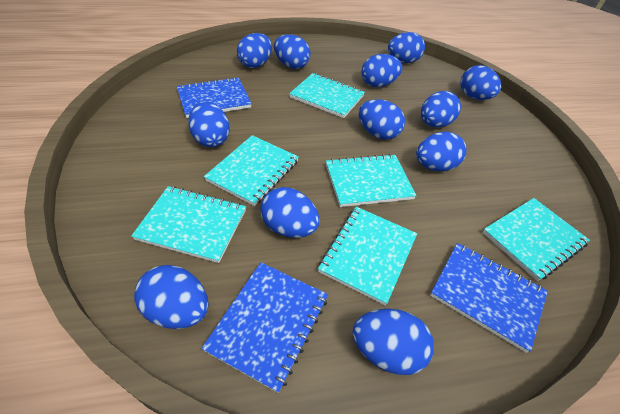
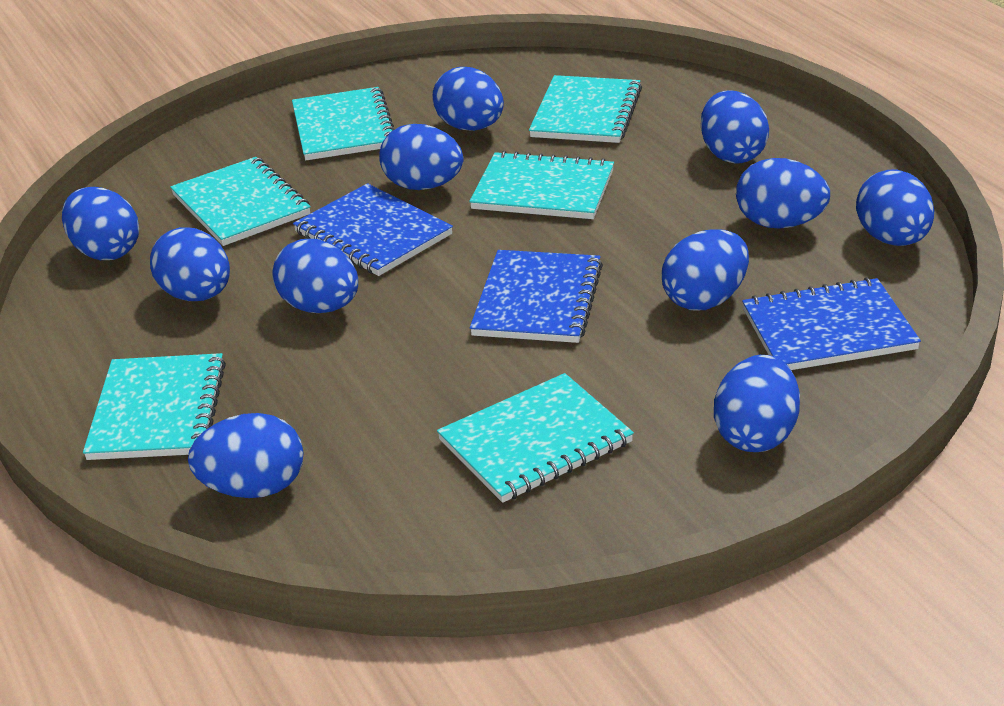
blue egg: [134,265,209,329] [188,101,230,147] [237,33,272,68] [260,187,319,238] [274,34,311,69] [353,309,434,375] [359,99,405,140] [361,54,402,87] [388,32,425,63] [416,132,466,171] [421,91,461,127] [461,65,501,100] = 12 -> [62,187,139,260] [150,227,230,301] [188,413,304,498] [273,239,358,313] [379,124,464,190] [432,67,504,131] [661,229,749,311] [701,91,769,164] [714,355,800,452] [736,158,830,229] [856,169,934,246] = 11

